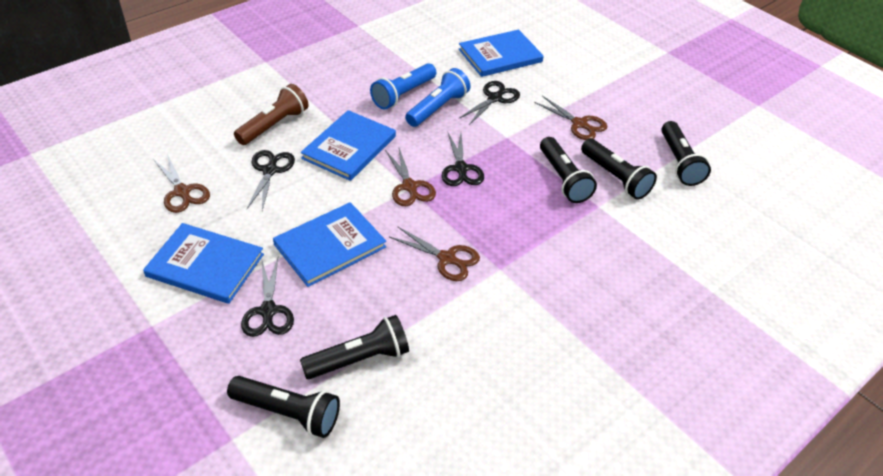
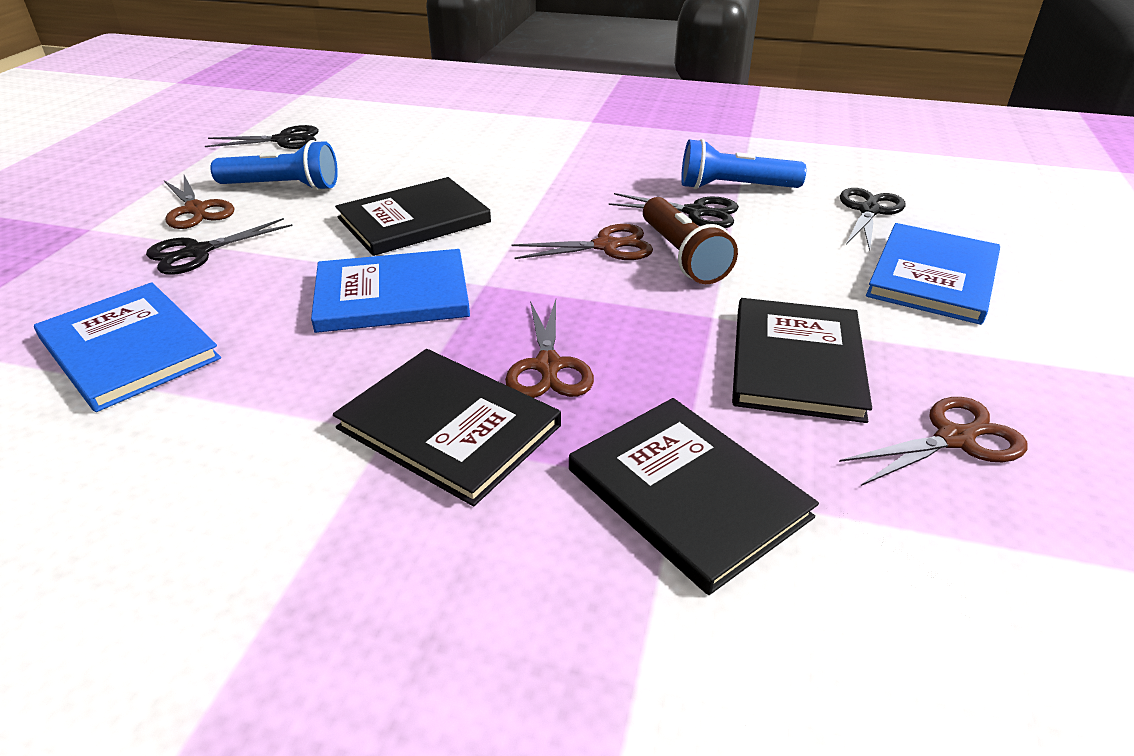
black book: none = 0 -> [333,349,561,506] [335,177,491,256] [569,398,819,595] [732,298,872,423] = 4
black flashlight: [227,376,340,438] [300,315,409,379] [540,137,597,203] [581,139,657,200] [661,121,711,186] = 5 -> none = 0
blue book: [143,223,264,304] [273,202,386,287] [301,110,396,181] [459,30,544,77] = 4 -> [34,282,221,412] [311,249,470,333] [866,223,1000,325] = 3

